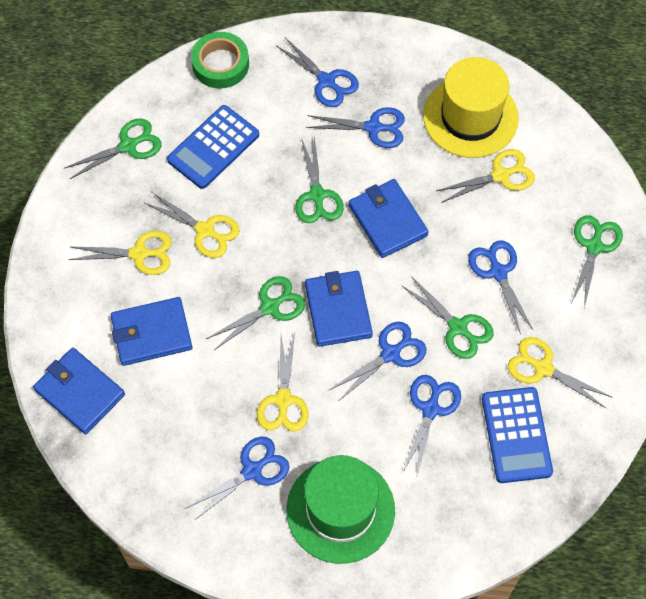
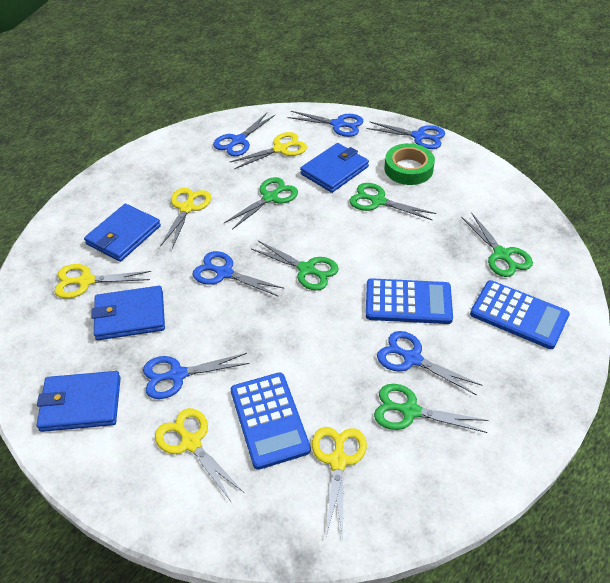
blue calculator: [167,105,259,189] [482,387,553,483] = 2 -> [231,372,311,470] [366,278,453,324] [470,280,570,349] = 3
green hat: [287,455,395,564] = 1 -> none = 0
yellow hat: [423,57,519,158] = 1 -> none = 0

